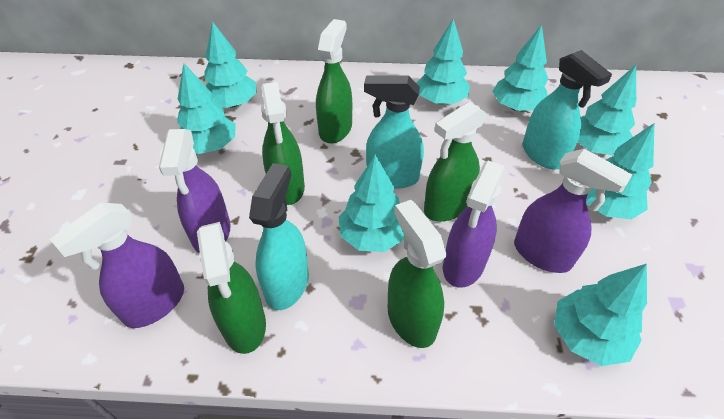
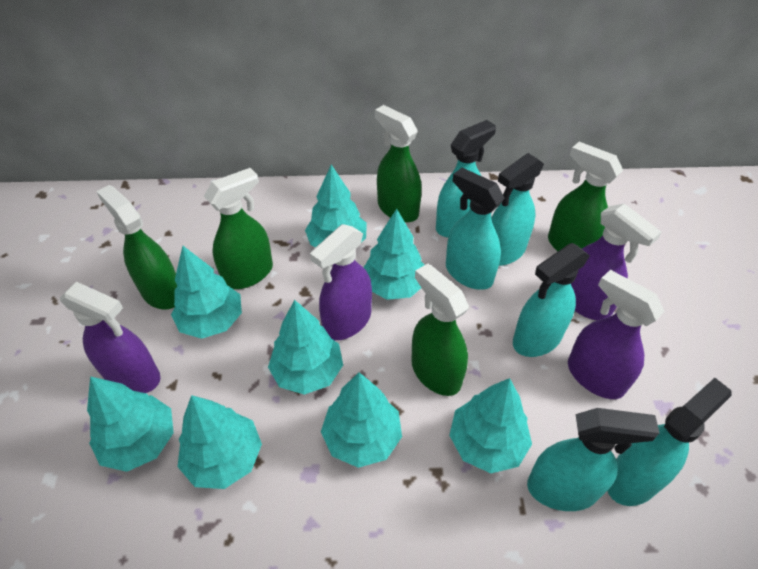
turquoise spray bottle: [249,163,309,310] [364,75,424,189] [523,50,612,170] = 3 -> [436,120,496,238] [446,168,505,290] [491,153,544,266] [513,243,590,357] [527,408,660,511] [608,378,732,506] = 6

